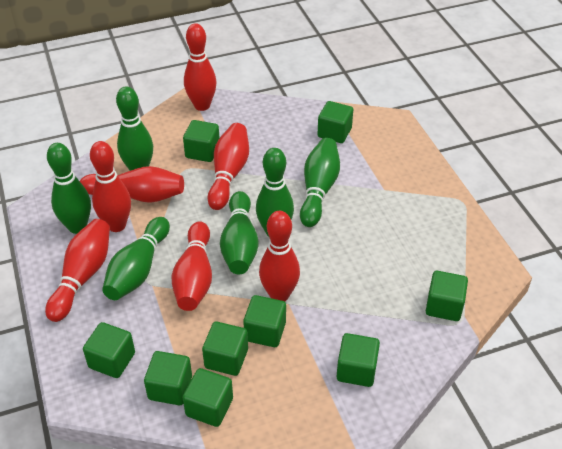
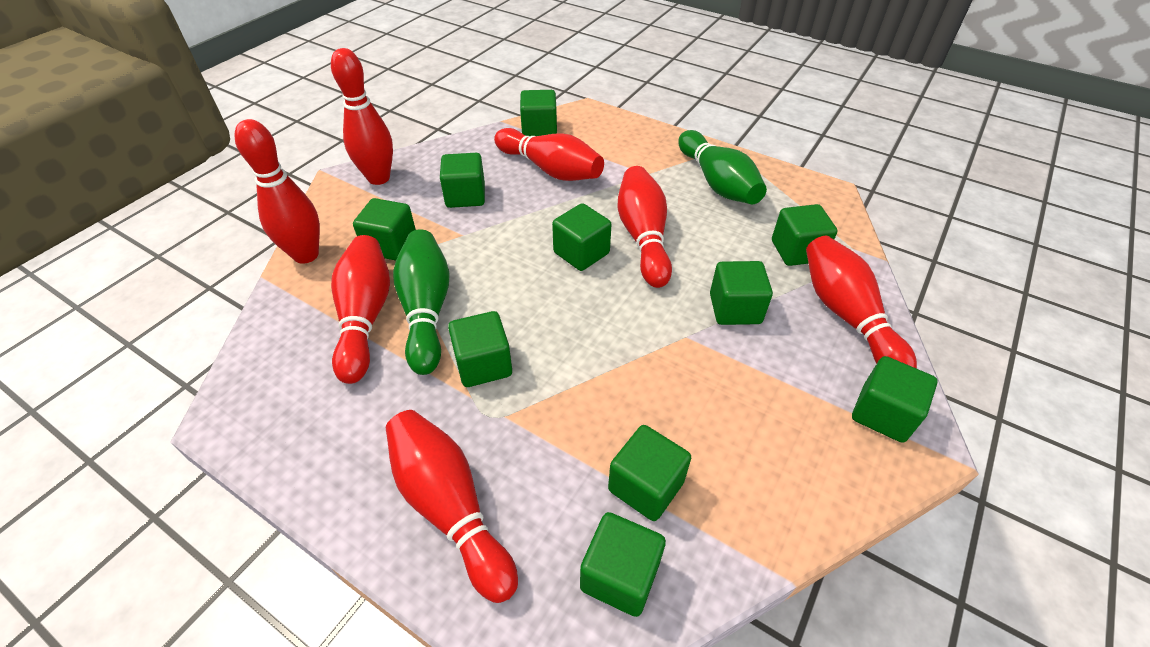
green bowling pin: [47,143,91,234] [102,217,170,300] [116,86,153,171] [220,191,259,274] [256,148,294,237] [300,138,340,227] = 6 -> [393,229,450,375] [678,130,767,204] = 2
green cube: [83,322,135,378] [144,351,192,405] [183,120,220,162] [183,368,233,427] [202,322,248,376] [243,295,286,347] [317,101,353,143] [336,333,380,387] [426,271,468,321] = 9 -> [353,198,416,261] [440,153,485,208] [448,311,512,387] [520,90,557,136] [552,203,612,271] [580,512,666,617] [608,425,691,521] [710,261,773,325] [772,204,837,266] [852,356,938,443] = 10

